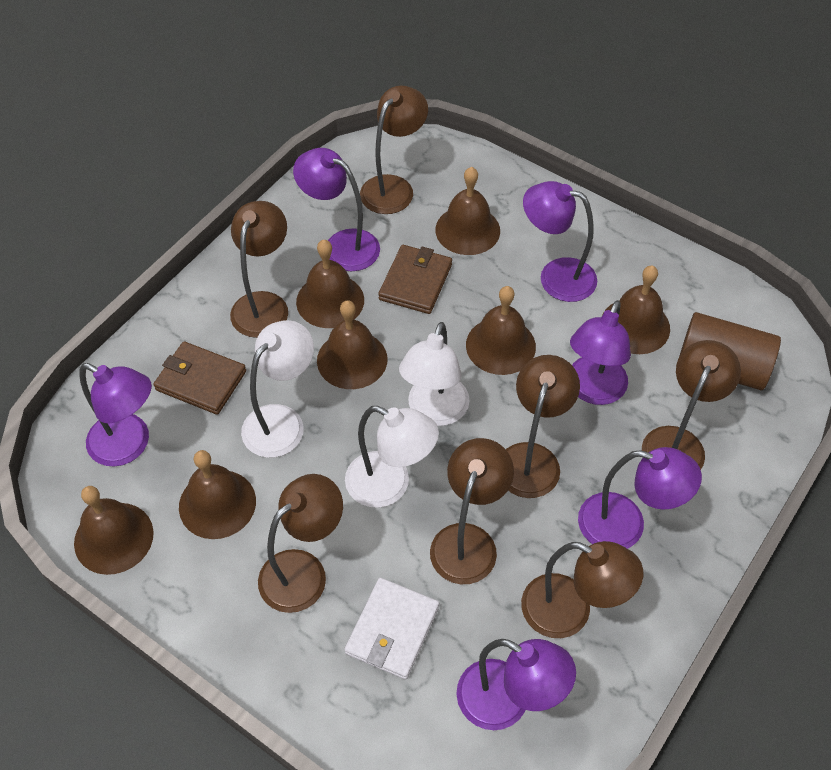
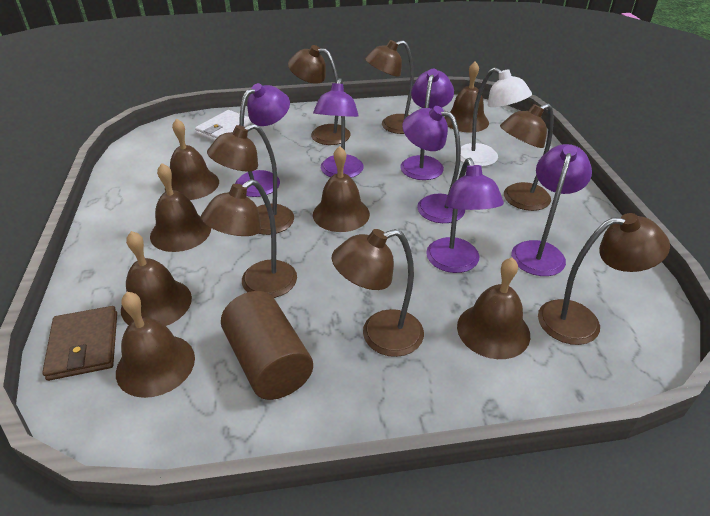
brown wallet: [154,341,246,415] [378,245,452,314] = 2 -> [42,306,117,381] = 1
white lamp: [241,320,314,458] [345,406,439,508] [399,322,470,426] = 3 -> [460,67,532,167] = 1

